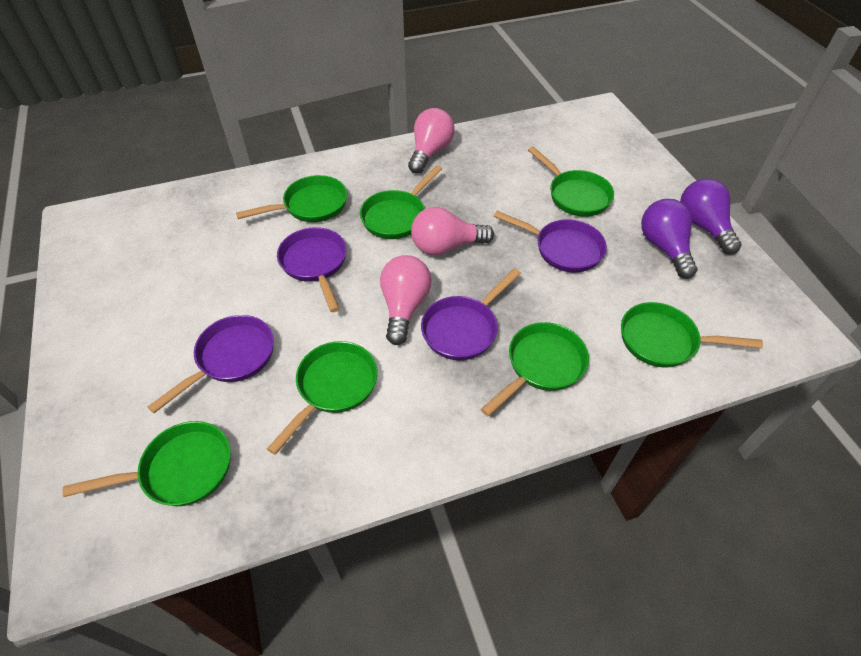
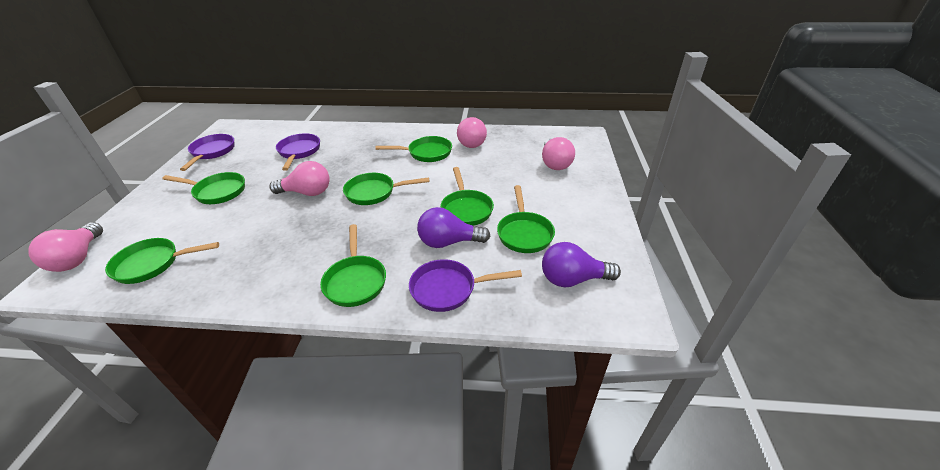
pink light bulb: [380,255,432,345] [408,108,455,174] [411,207,494,255] = 3 -> [28,222,103,272] [270,161,330,196] [457,117,487,148] [542,137,575,170] = 4
purple pan: [148,315,274,413] [277,227,347,312] [421,268,521,360] [494,211,607,273] = 4 -> [180,134,235,171] [276,133,320,171] [409,259,522,312] = 3

